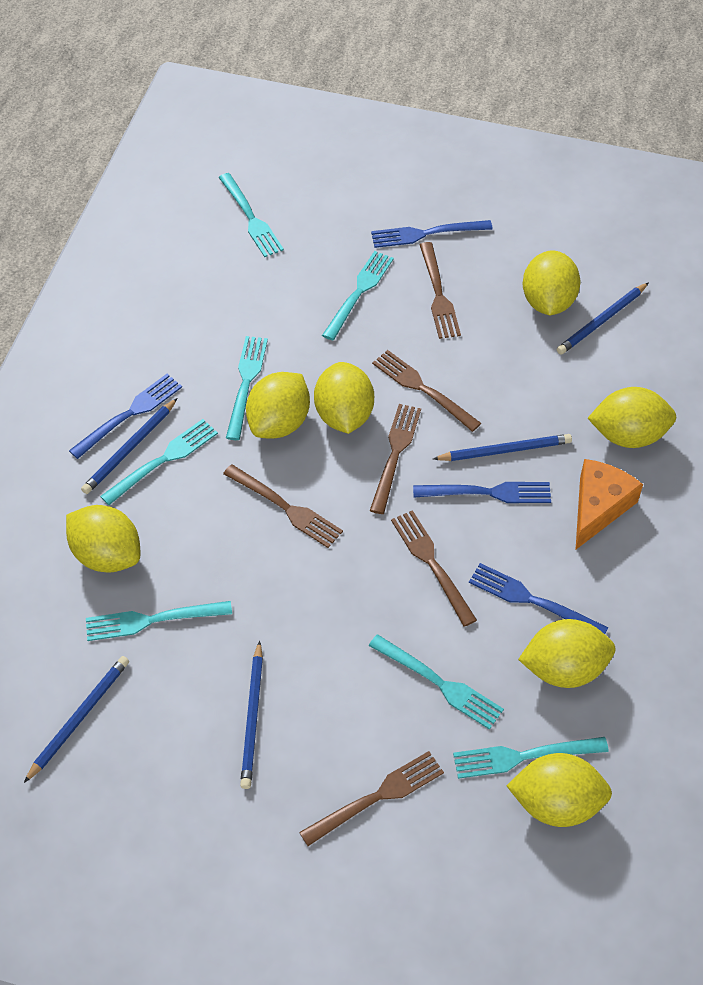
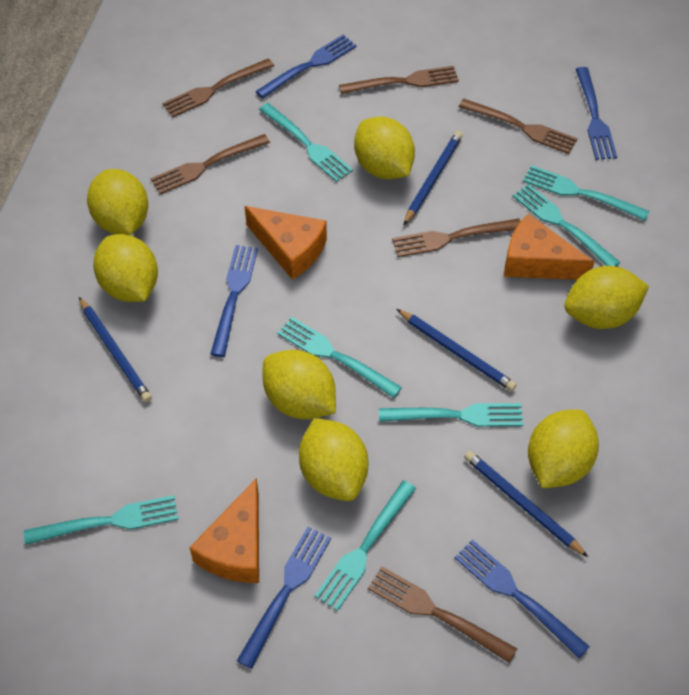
blue fork: [69,374,182,459] [371,220,493,248] [413,482,551,503] [469,563,608,634] = 4 -> [210,245,258,357] [237,527,331,669] [255,35,357,98] [455,539,590,659] [576,67,617,160] = 5
blue pencil: [24,656,129,783] [81,398,178,494] [240,641,263,789] [433,434,572,461] [557,282,649,355] = 5 -> [79,297,152,402] [397,309,517,391] [404,131,463,225] [464,451,588,557] = 4
orange cheese: [575,459,643,550] = 1 -> [189,478,259,583] [245,206,327,280] [504,214,595,280] = 3

